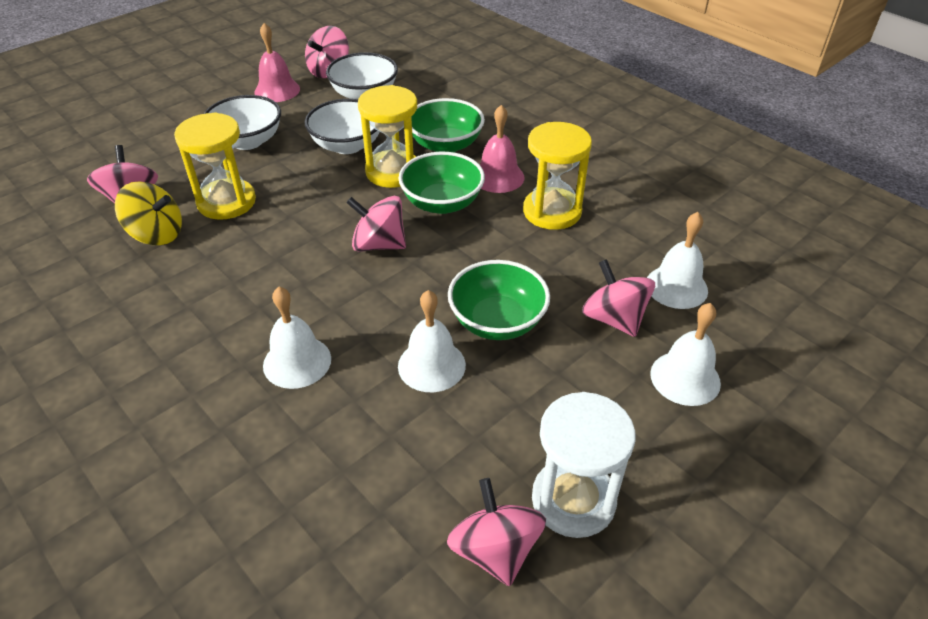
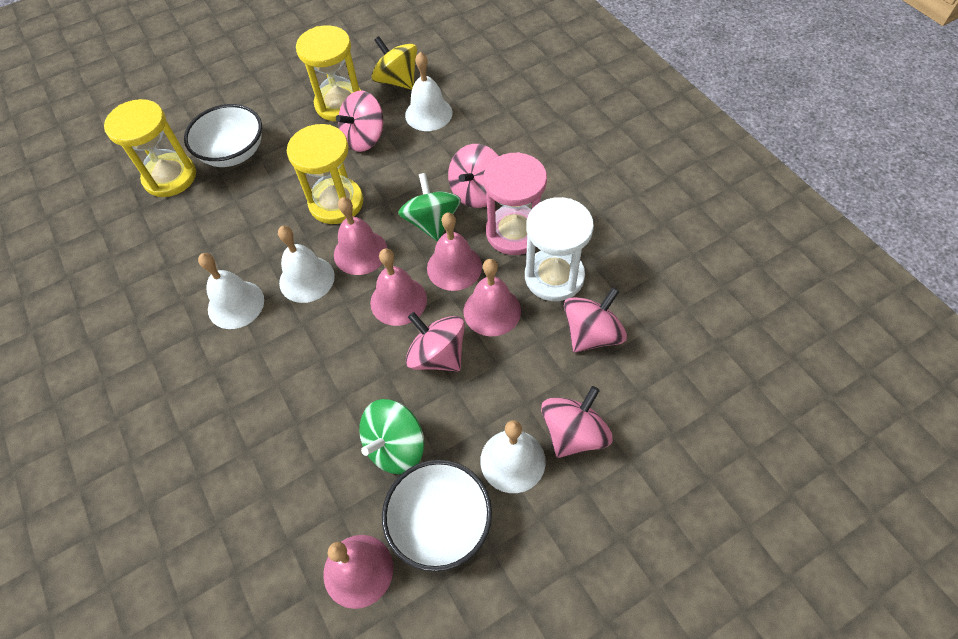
green bowl: [398,152,485,214] [411,98,485,152] [448,260,550,340] = 3 -> none = 0
green spinning top: none = 0 -> [359,399,424,474] [398,173,461,241] = 2
pink bell: [254,23,300,102] [480,105,525,193] = 2 -> [323,535,393,609] [334,197,388,275] [370,248,427,326] [427,212,482,291] [464,259,521,336] = 5
pink hourglass: none = 0 -> [483,152,547,255] = 1
white bowl: [204,95,281,150] [305,99,380,154] [326,52,398,99] = 3 -> [184,104,262,167] [382,460,492,572] = 2

